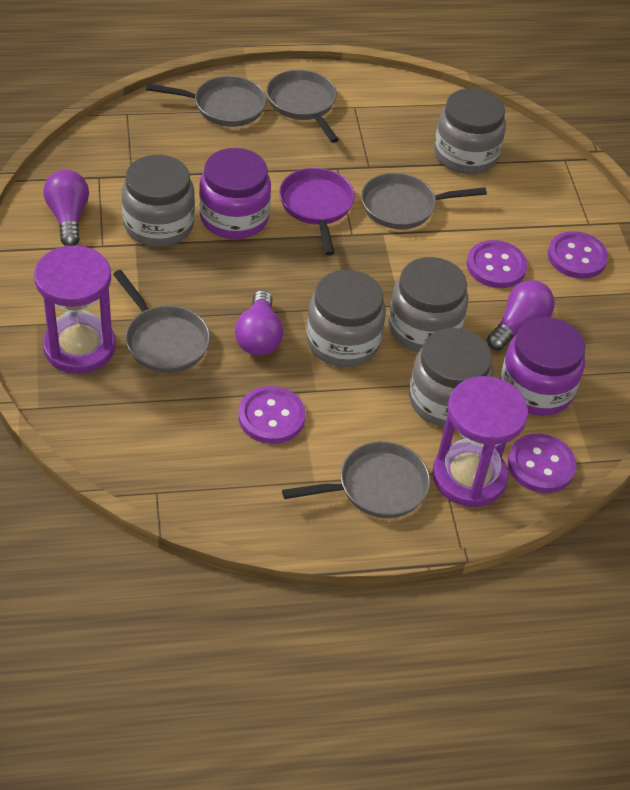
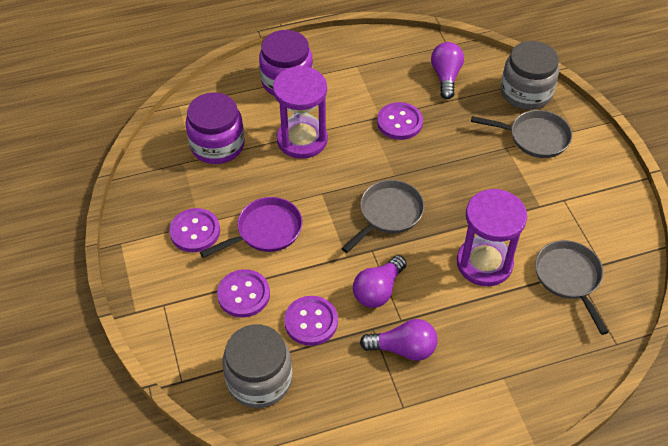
grey jar: [122,155,195,247] [306,270,386,367] [388,257,468,352] [409,328,493,427] [434,88,506,174] = 5 -> [222,324,292,408] [501,41,559,110] = 2
grey pan: [113,270,210,373] [146,76,266,127] [266,70,339,143] [282,441,430,518] [361,173,487,229] = 5 -> [341,180,424,253] [471,110,572,158] [535,240,609,335] = 3

